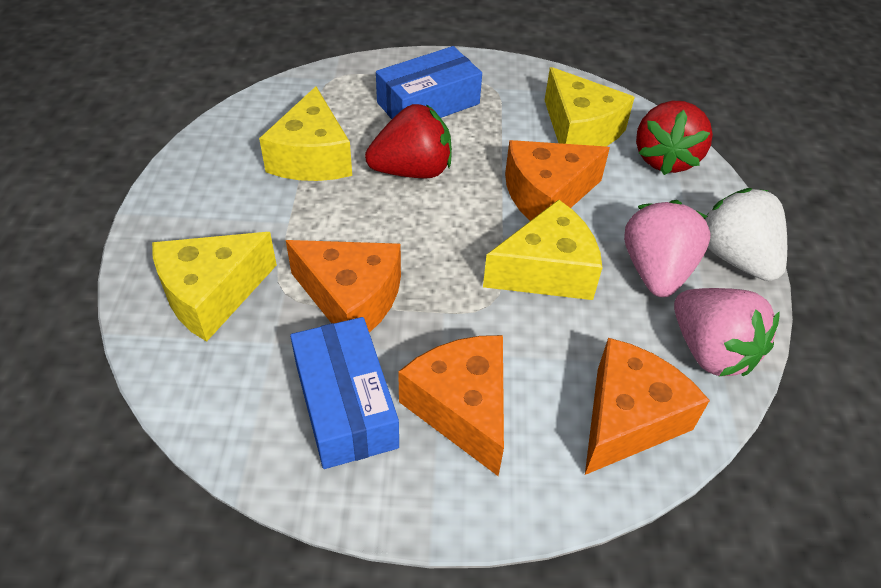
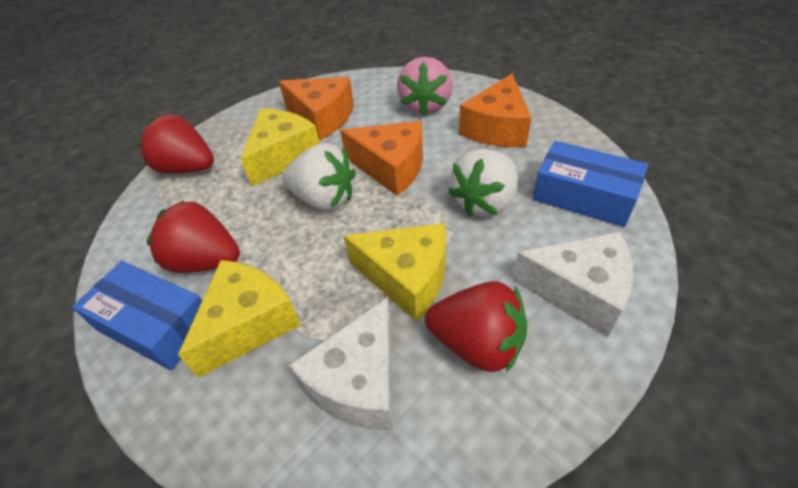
orange cheese: [286,240,401,333] [398,335,504,476] [505,140,610,221] [585,338,710,475] = 4 -> [279,77,354,140] [340,121,423,196] [459,74,532,147] = 3
pink strawberry: [624,200,711,297] [674,288,780,376] = 2 -> [397,57,453,116] = 1
red strawberry: [365,104,452,178] [636,101,713,175] = 2 -> [137,114,214,174] [147,200,240,273] [425,281,527,373] = 3
white cheese: none = 0 -> [289,297,393,431] [512,232,634,337] = 2
white strawberry: [704,188,787,281] = 1 -> [282,143,356,210] [448,149,518,217] = 2
yellow cheese: [152,232,277,342] [259,86,352,181] [483,199,602,300] [545,67,635,146] = 4 -> [178,260,301,378] [241,109,320,186] [344,223,446,321] = 3

